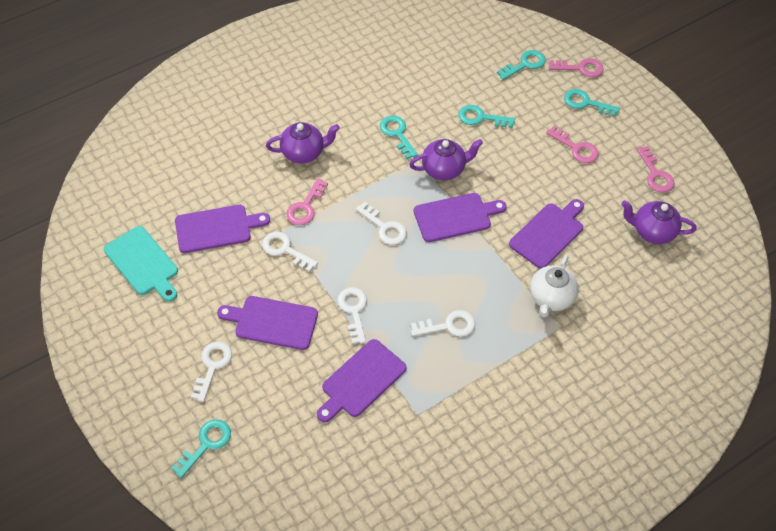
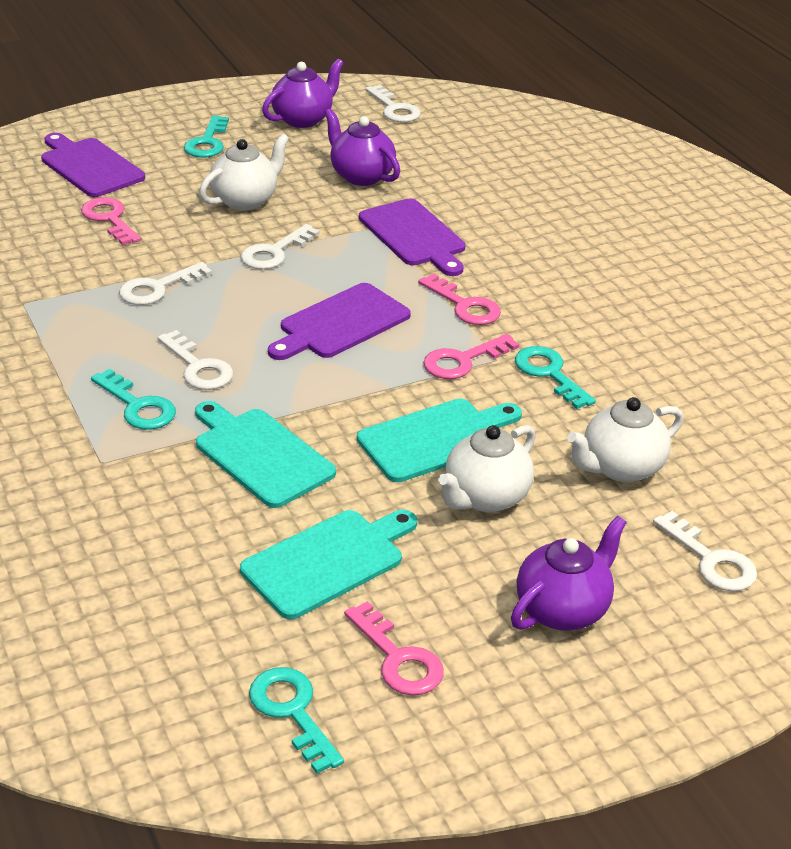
purple cutting board: [175,205,270,253] [217,296,318,350] [317,339,406,422] [414,193,507,242] [509,199,584,269] = 5 -> [41,133,145,197] [268,283,411,360] [359,198,466,276] = 3
turquoise cutting board: [104,226,178,302] = 1 -> [195,401,336,508] [240,510,417,619] [357,399,522,482] = 3
turquoise key: [171,419,231,478] [380,116,418,159] [458,105,515,128] [497,50,546,80] [564,89,620,117] = 5 -> [91,369,176,430] [184,115,229,158] [249,667,344,774] [515,346,596,409] = 4
white teapot: [530,255,578,318] = 1 -> [199,134,289,211] [438,425,536,512] [567,397,684,482] = 3

